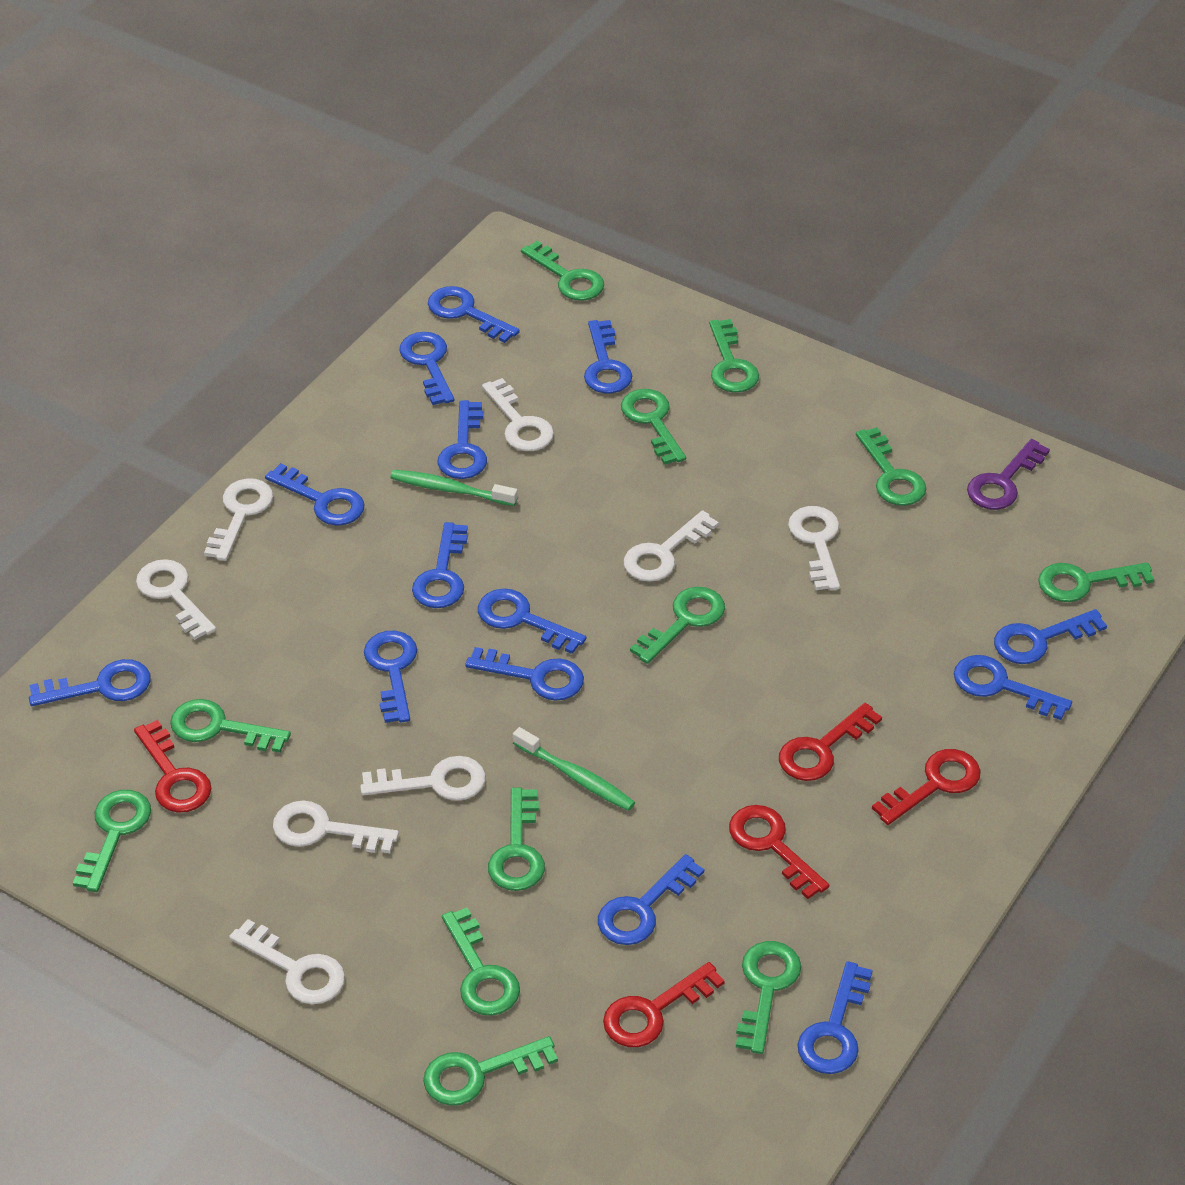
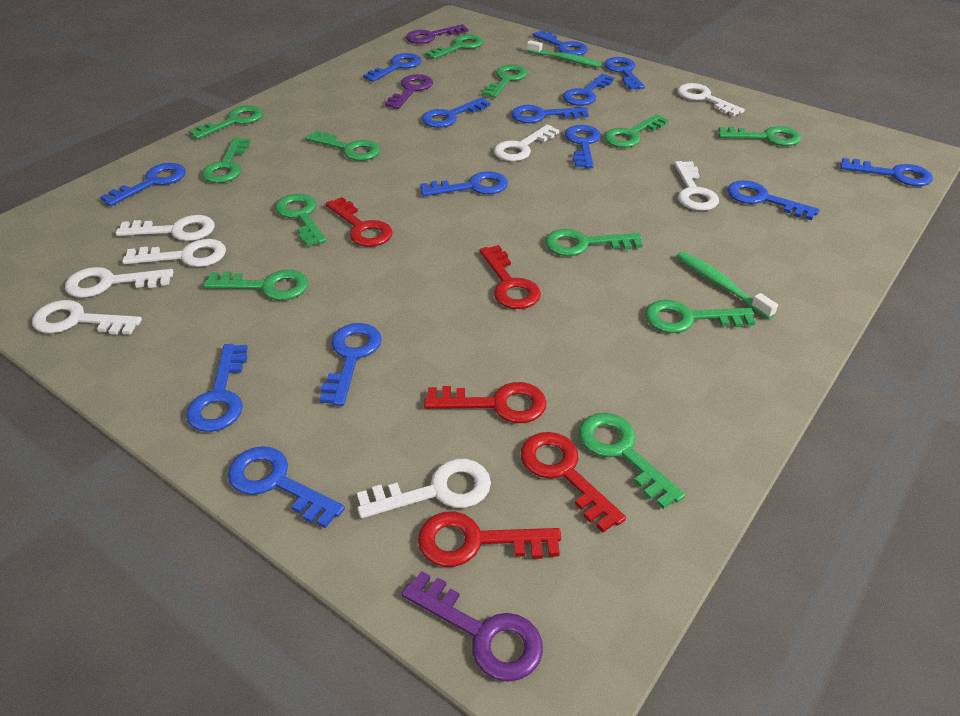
purple key: [967,439,1050,510] = 1 -> [385,74,433,109] [401,571,543,682] [406,24,468,44] = 3

